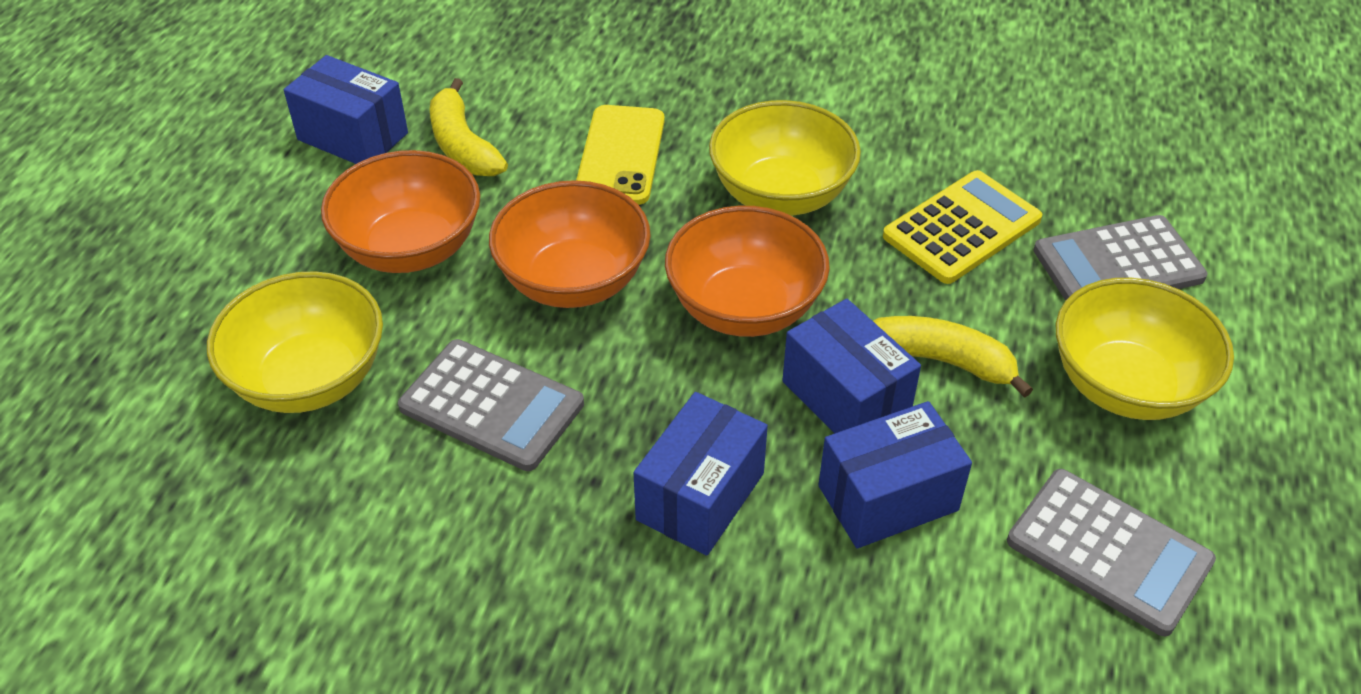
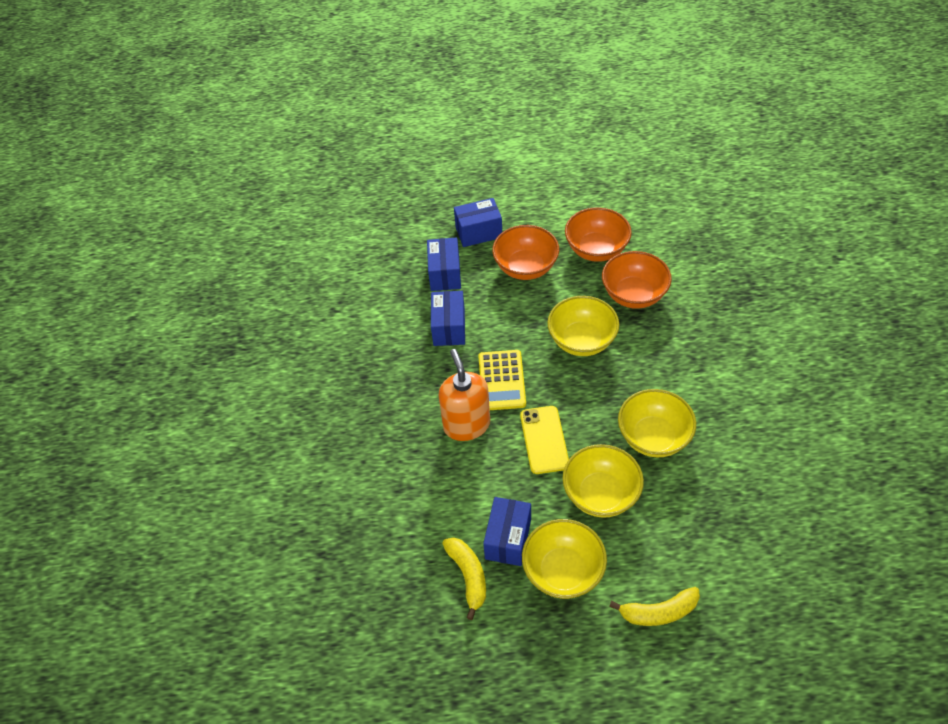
grey calculator: [398,339,584,471] [1007,469,1216,636] [1033,215,1207,301] = 3 -> none = 0
orange soap dispenser: none = 0 -> [438,349,490,441] = 1
yellow bowl: [207,271,383,413] [709,100,861,216] [1056,278,1234,420] = 3 -> [522,519,607,599] [547,296,619,356] [562,444,644,518] [618,389,696,457] = 4

